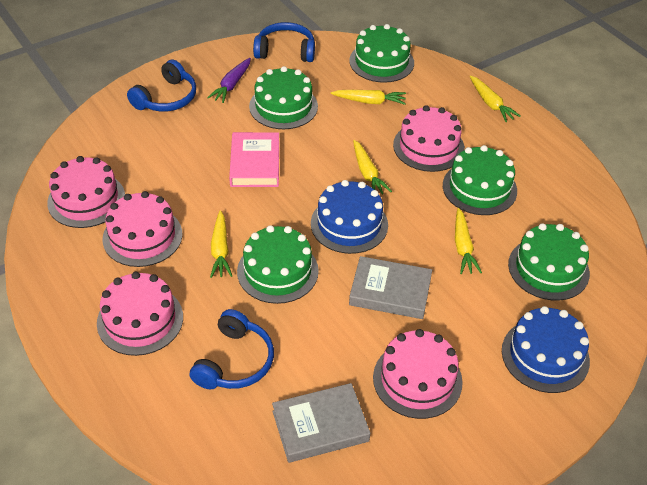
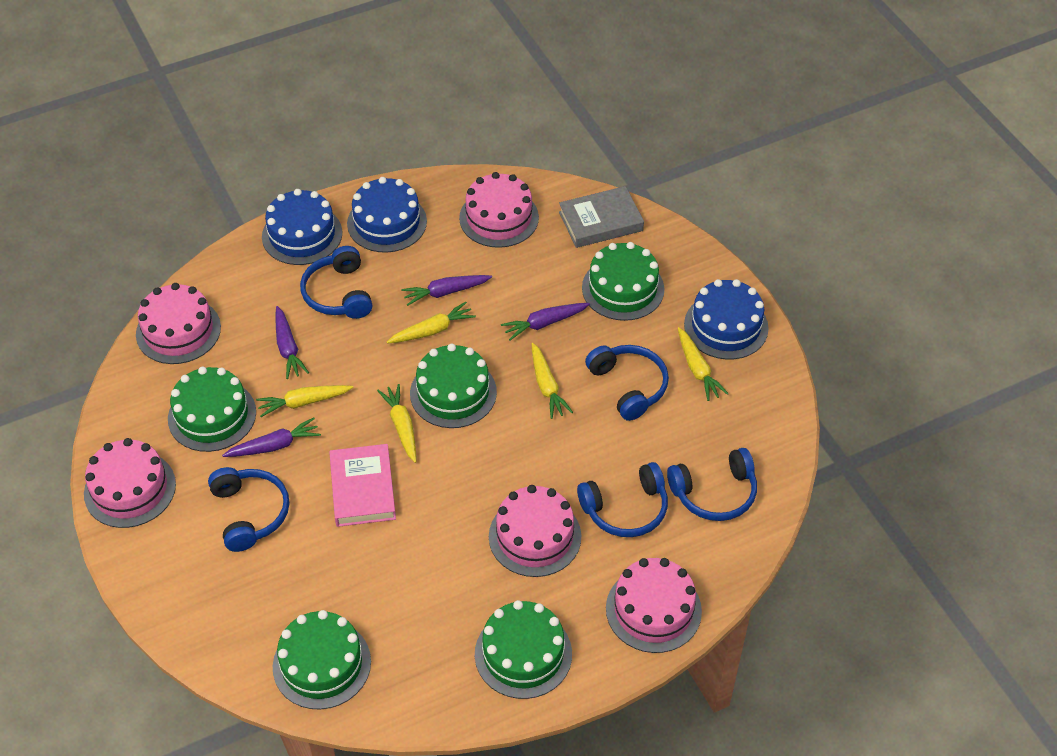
blue cake: [311,180,388,254] [502,306,590,393] = 2 -> [262,189,342,265] [347,177,427,253] [684,279,769,359] = 3
blue headphones: [127,60,196,112] [189,309,274,389] [253,22,315,62] = 3 -> [208,467,289,552] [300,246,372,319] [577,462,668,537] [585,345,669,421] [667,448,757,521] = 5
grey book: [272,383,370,463] [349,256,432,319] = 2 -> [559,186,644,248] = 1
purple carrot: [207,58,251,103] = 1 -> [222,418,321,457] [275,306,309,379] [401,275,492,306] [501,303,590,340] = 4

